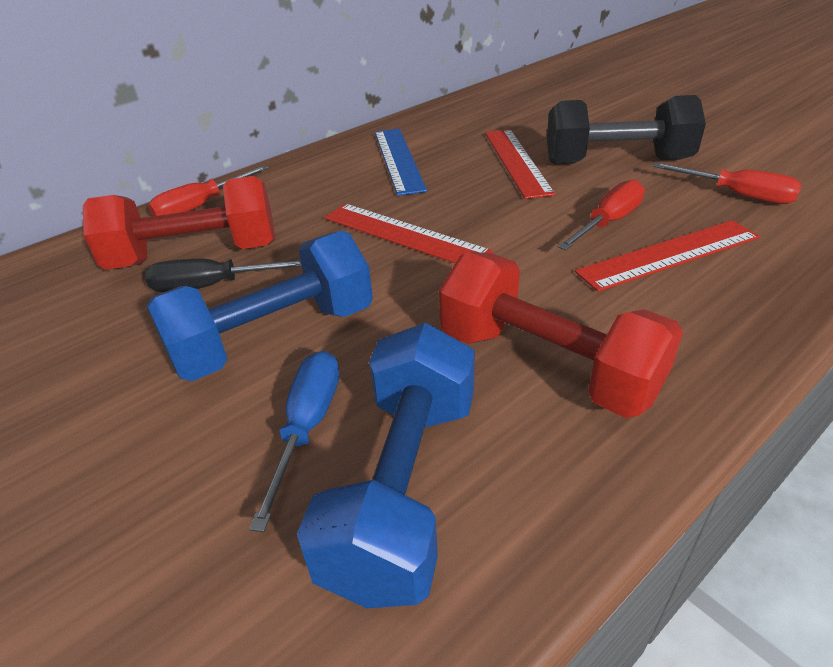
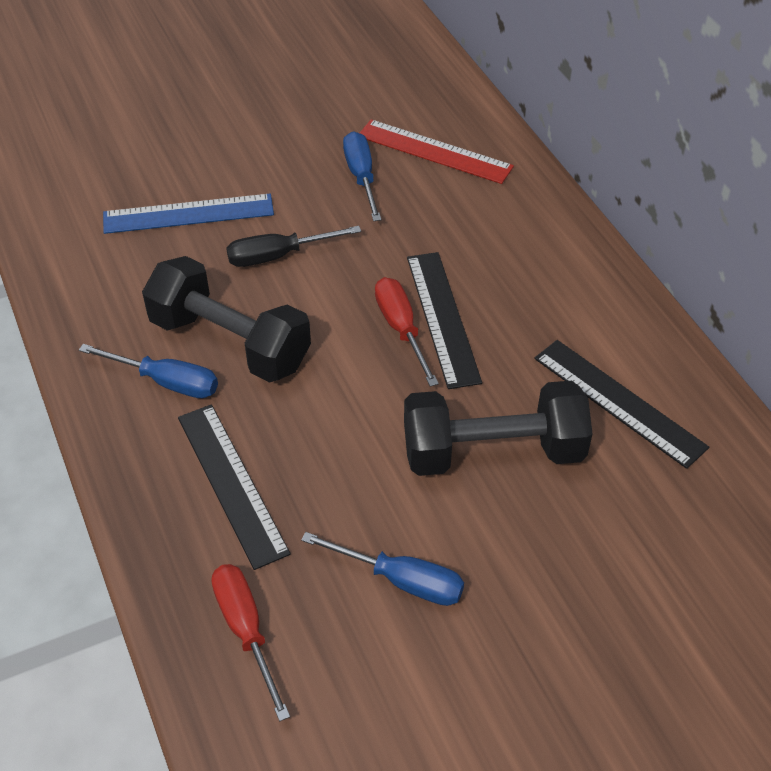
black dumbbell: [547,95,706,164] = 1 -> [142,256,311,383] [404,381,592,476] = 2
black ruler: none = 0 -> [178,404,291,570] [407,252,482,389] [534,340,709,469] = 3
blue dumbbell: [146,231,373,381] [297,323,475,608] = 2 -> none = 0
blue screwdriver: [249,351,339,532] = 1 -> [79,344,218,398] [301,532,464,606] [343,131,382,221] = 3
red dumbbell: [83,176,275,270] [439,252,683,418] = 2 -> none = 0
red ruler: [325,204,492,263] [485,129,555,199] [575,220,760,292] = 3 -> [360,119,514,184] = 1
red screwdriver: [148,165,269,216] [558,179,645,250] [653,162,802,204] = 3 -> [211,564,290,721] [375,277,439,387] = 2

